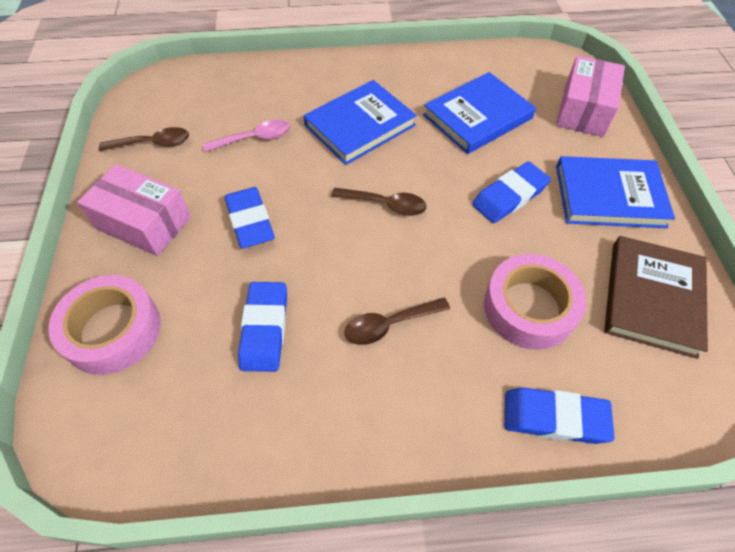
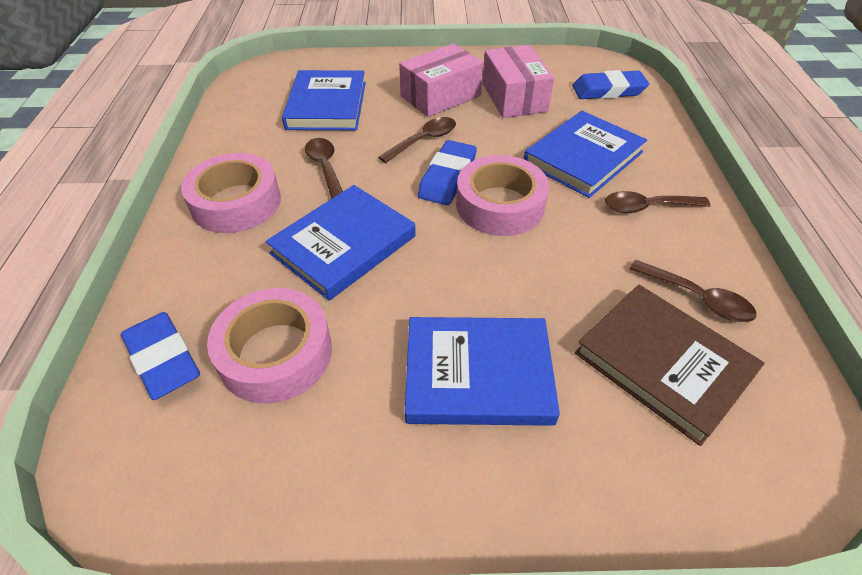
blue book: [304,80,417,165] [423,72,536,154] [556,156,675,228] = 3 -> [266,185,416,301] [282,70,366,130] [405,317,560,426] [524,111,647,198] = 4
blue eraser: [224,187,275,248] [238,282,287,372] [472,161,551,223] [505,387,615,444] = 4 -> [121,312,200,400] [418,140,477,205] [572,70,649,99] = 3
brown spoon: [99,127,189,151] [331,188,427,216] [344,298,450,345] = 3 -> [305,138,343,199] [378,117,456,163] [605,191,711,213] [630,260,757,322] = 4
pink spoon: [203,120,290,152] = 1 -> none = 0
pink tape: [48,275,161,375] [484,254,586,350] = 2 -> [181,153,281,233] [207,288,332,403] [456,155,549,236] = 3

